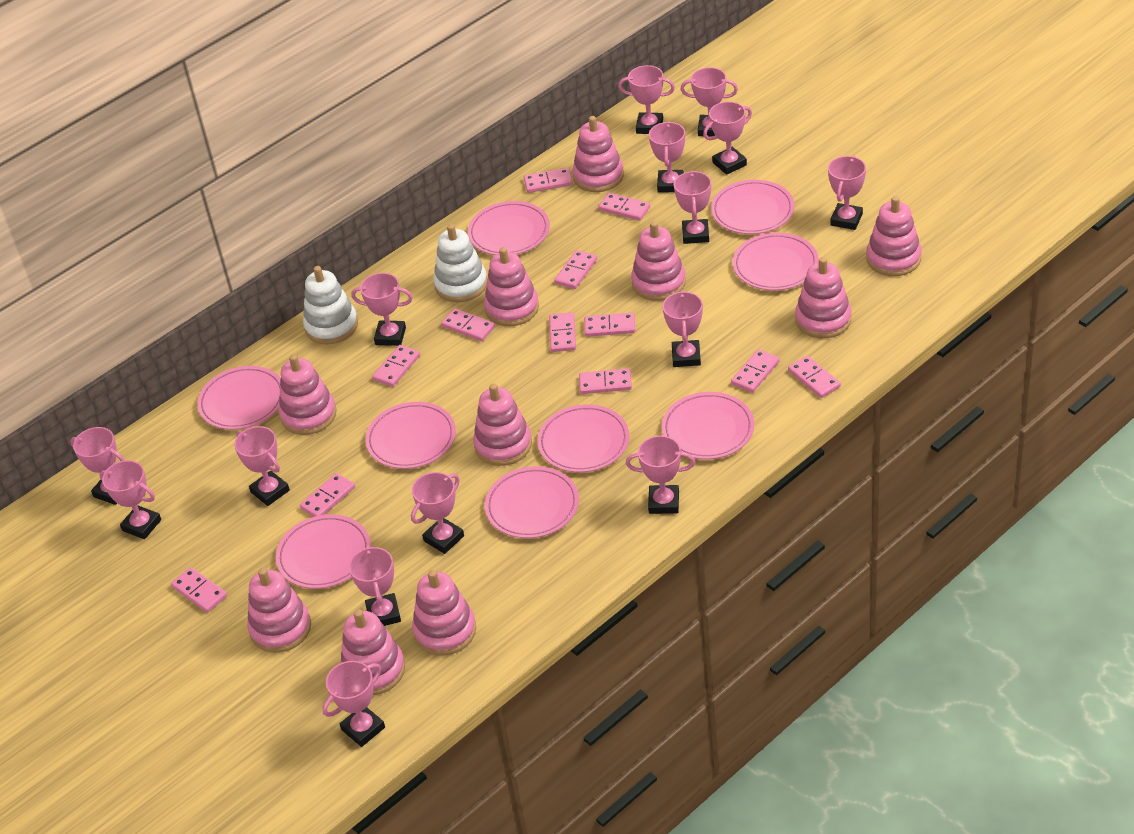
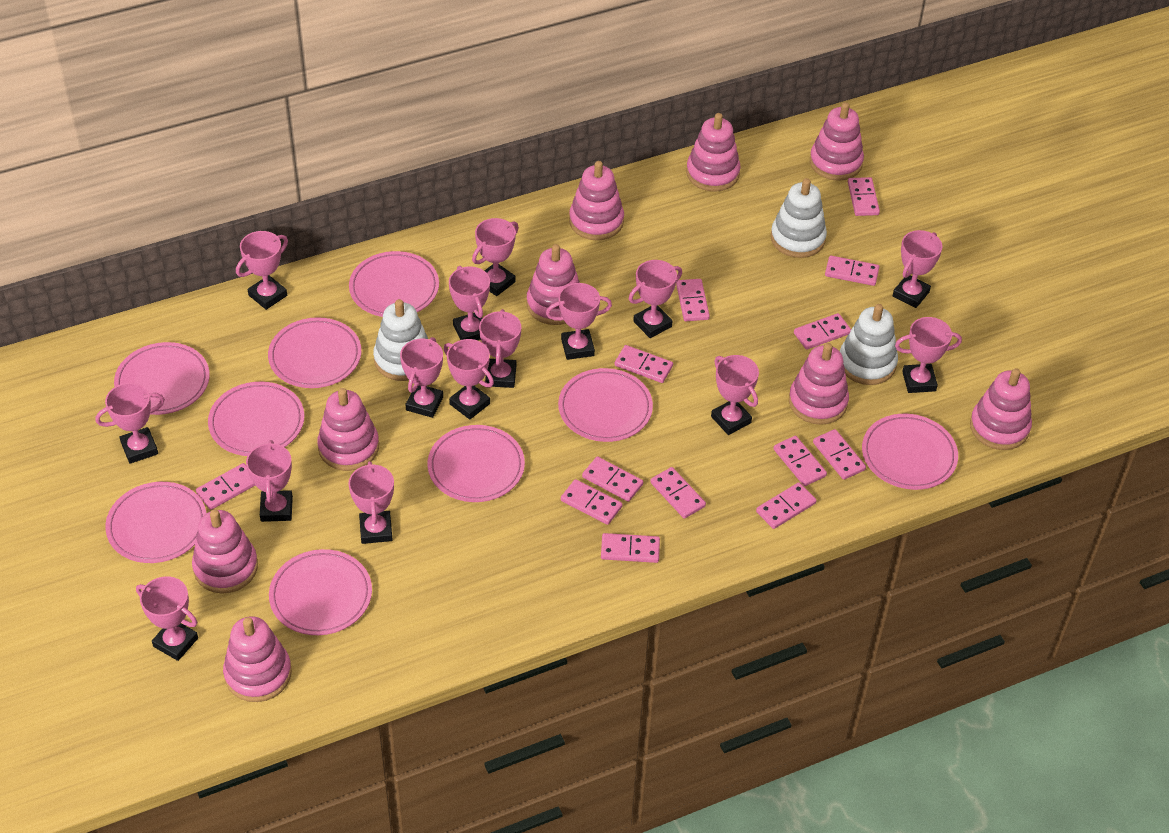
pink domino: [171,567,227,612] [300,473,355,517] [372,345,420,387] [441,308,495,341] [524,168,573,193] [549,312,576,352] [554,250,597,289] [579,368,632,394] [584,313,635,337] [598,193,650,221] [731,349,779,393] [788,356,841,398] = 12 -> [196,463,255,510] [561,479,622,525] [582,456,643,502] [601,533,660,563] [615,345,673,383] [650,467,706,519] [676,279,710,321] [756,482,817,529] [774,436,827,486] [794,313,851,350] [813,429,866,480] [825,256,879,286] [848,177,880,216] = 13
pink stacking toy: [247,568,311,653] [279,354,337,435] [340,610,405,695] [412,570,476,656] [473,384,532,466] [484,247,539,326] [572,116,624,192] [631,221,686,301] [795,257,851,338] [866,196,922,276] = 10 -> [192,509,258,594] [223,616,292,702] [317,388,379,471] [527,244,580,325] [569,161,624,240] [686,113,740,191] [789,343,849,425] [810,102,864,181] [970,368,1032,450] = 9
white stacking toy: [303,266,358,344] [433,224,487,302] = 2 -> [373,299,428,381] [771,178,827,258] [840,304,898,385] = 3

